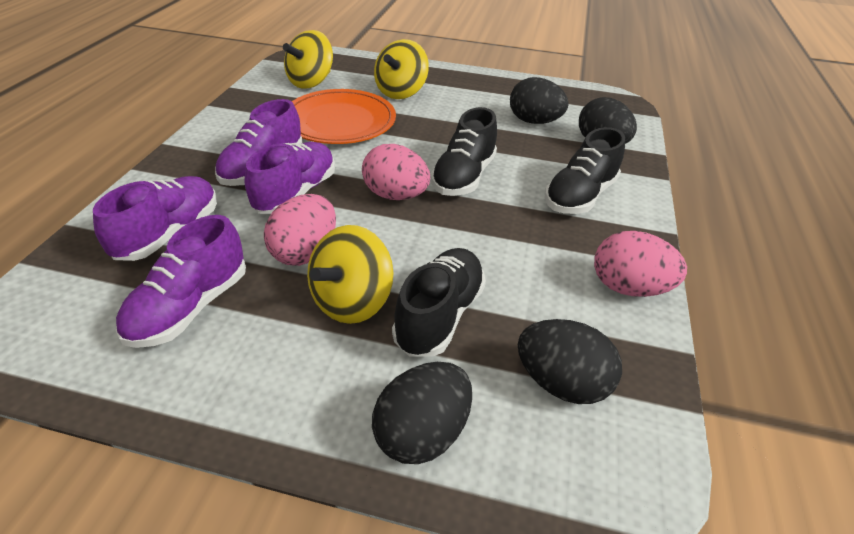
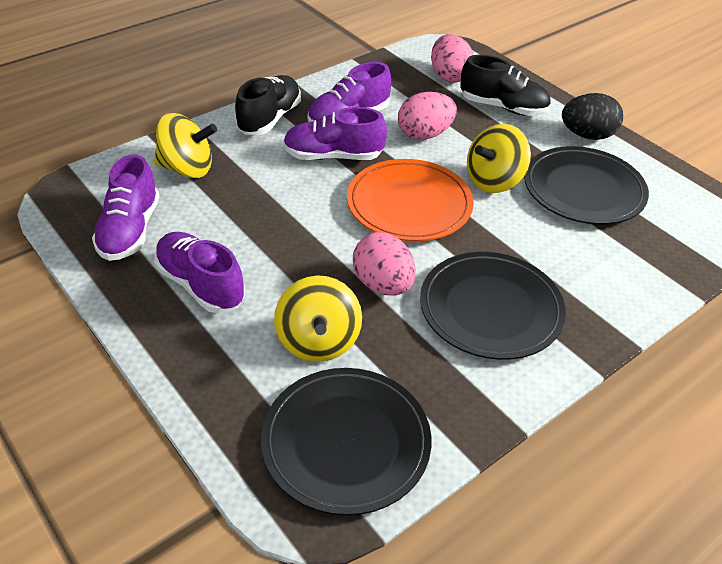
black egg: [372,362,472,464] [510,77,569,124] [518,319,622,404] [579,97,637,144] = 4 -> [562,93,623,140] = 1
black plate: none = 0 -> [261,368,431,515] [420,252,566,360] [524,146,649,224] = 3
black shoe: [392,248,486,357] [431,107,497,196] [545,127,625,214] = 3 -> [235,75,301,135] [460,55,551,116] = 2

